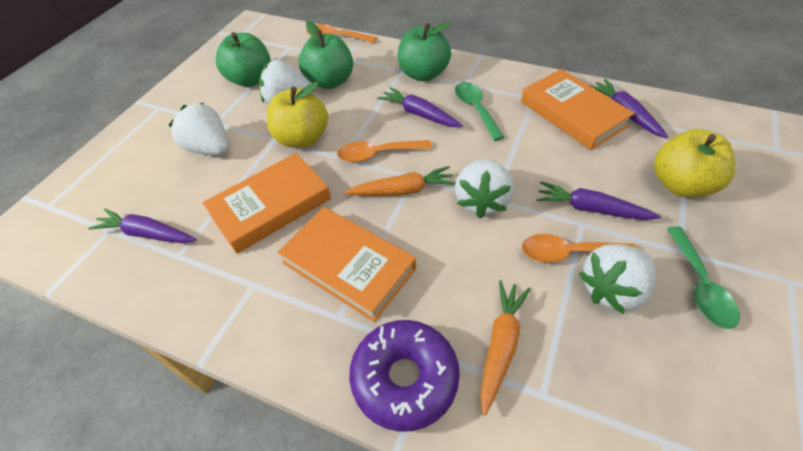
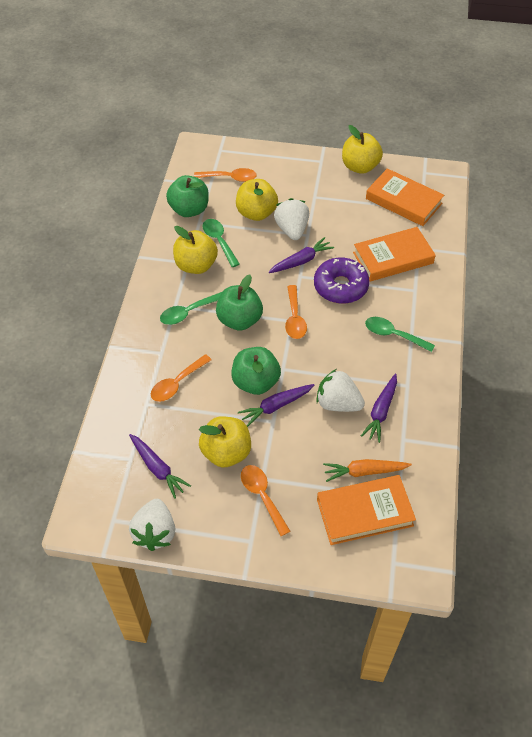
green spoon: [455,82,504,141] [667,226,740,329] = 2 -> [160,292,222,325] [203,219,240,267] [365,317,435,352] = 3
orange carrot: [344,166,455,196] [480,280,531,415] = 2 -> [323,459,412,482] = 1
orange spoon: [306,24,377,43] [337,140,432,163] [522,234,637,262] = 3 -> [151,354,212,402] [194,168,257,182] [241,465,290,536] [285,285,307,339] = 4
white strawberry: [169,103,228,155] [259,60,315,105] [455,159,514,218] [579,244,656,314] = 4 -> [129,499,175,551] [274,198,309,240] [316,369,365,412] = 3
yellow apple: [267,82,328,148] [654,129,735,197] = 2 -> [173,226,218,274] [199,416,251,468] [236,179,278,221] [342,125,383,174] = 4

